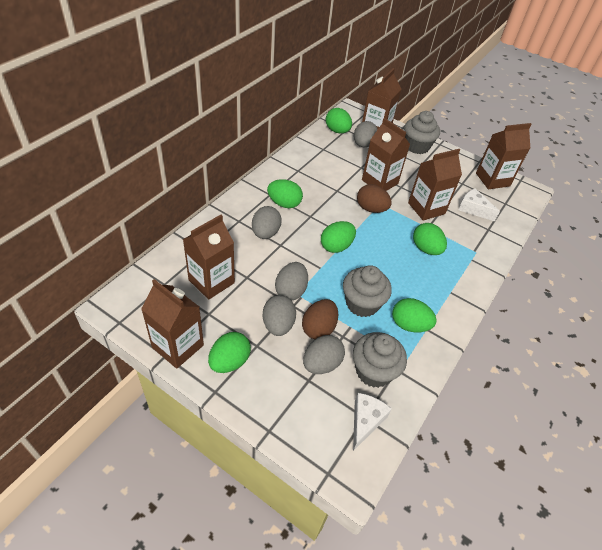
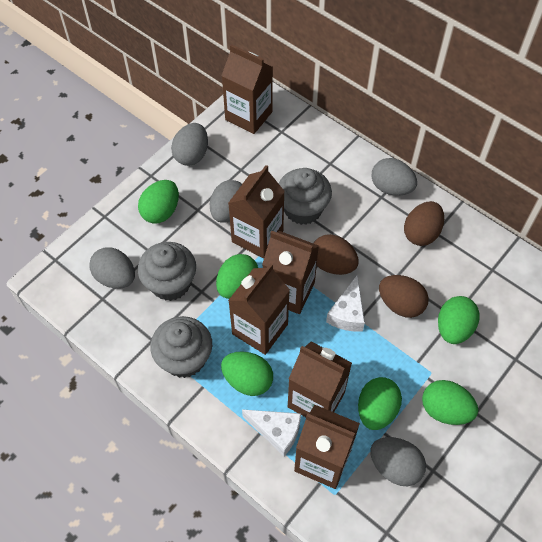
brown egg: [302,299,338,339] [357,184,392,213] = 2 -> [313,234,359,275] [379,275,429,318] [404,201,444,246] = 3

